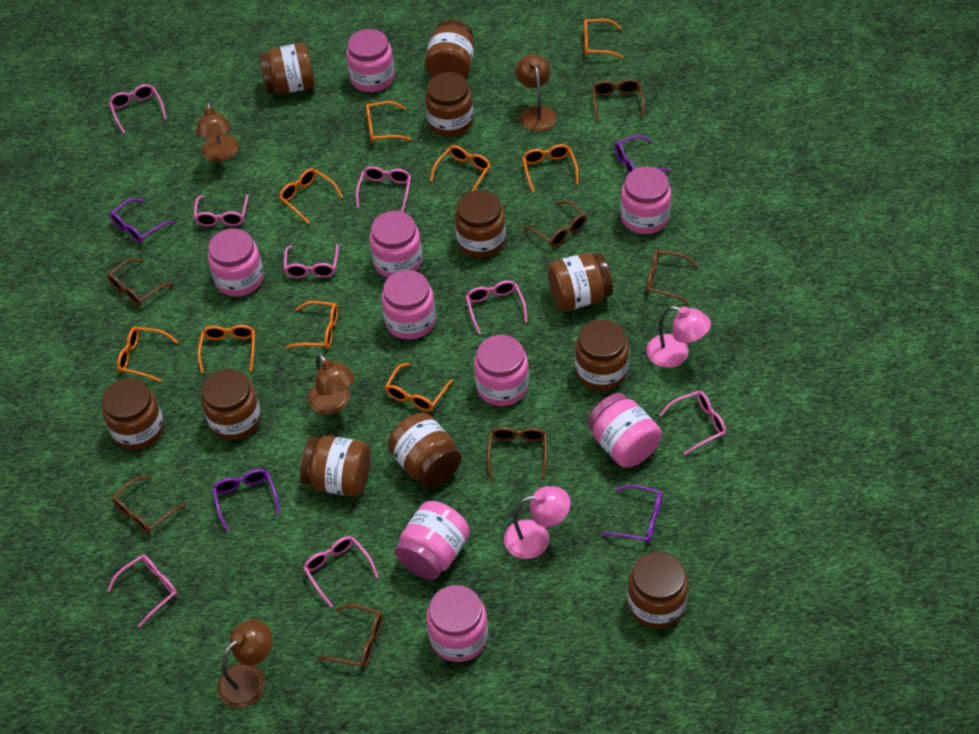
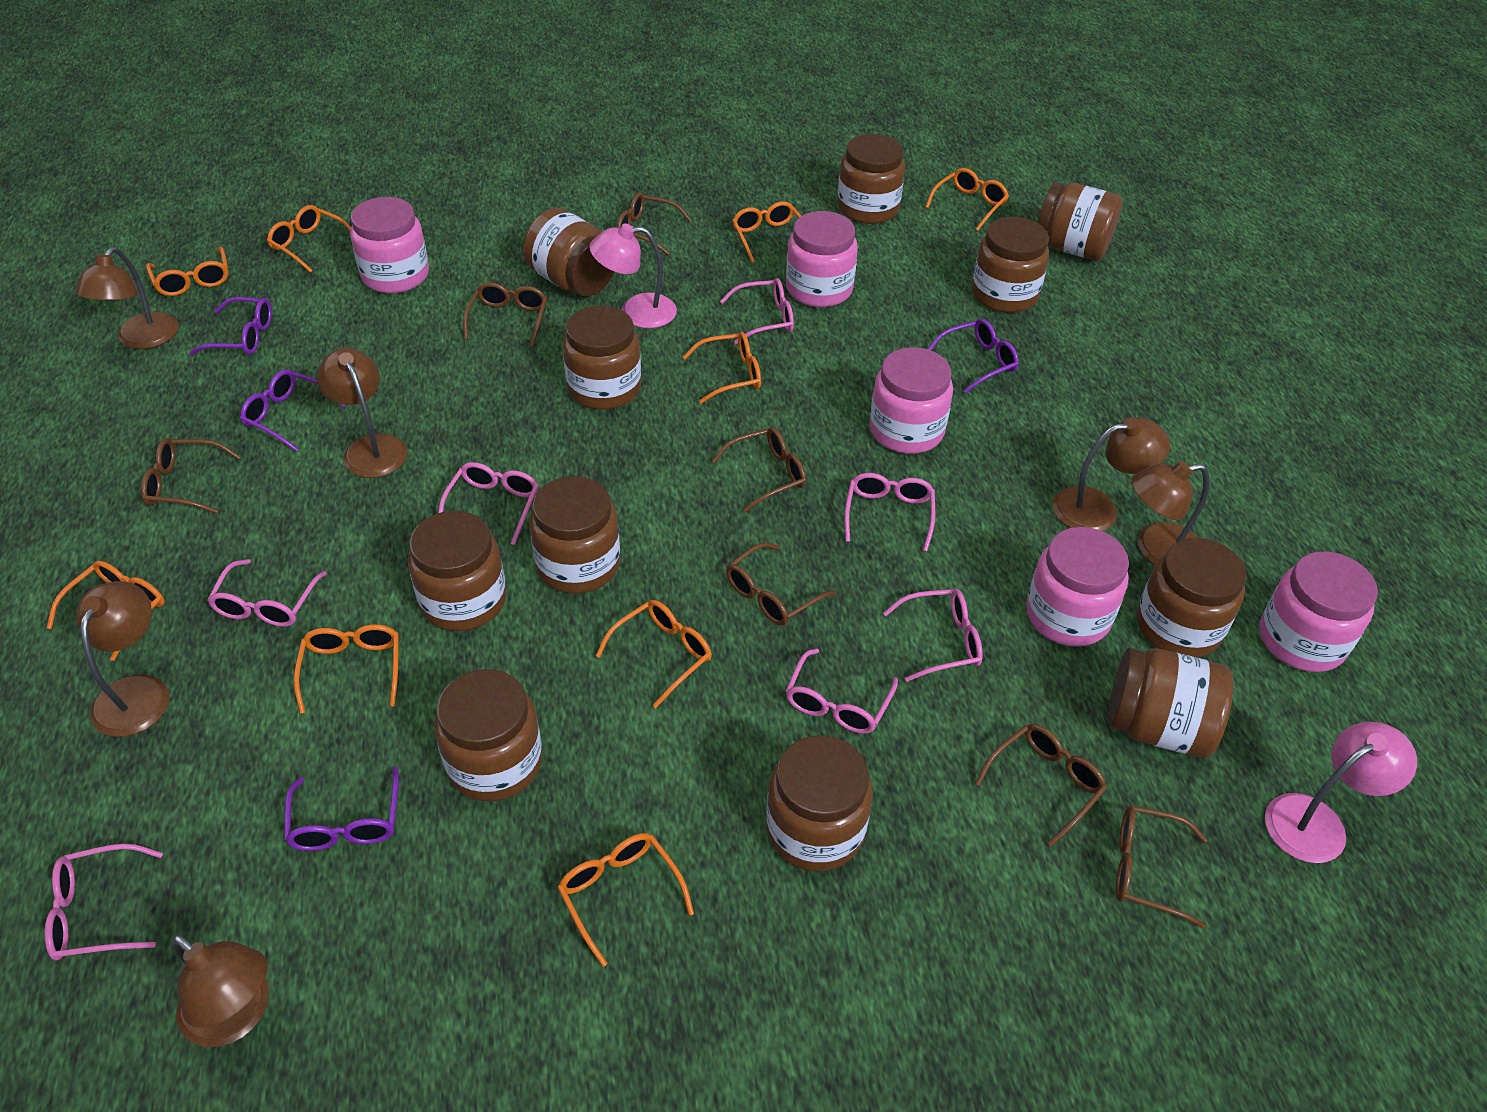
brown lamp: [196,101,239,162] [218,619,273,708] [308,353,354,414] [516,54,557,132] = 4 -> [75,247,178,349] [76,581,169,737] [171,934,269,1047] [317,348,407,478] [1053,417,1170,531] [1131,461,1210,565] = 6
pink glasses: [107,554,177,628] [109,84,166,133] [194,194,249,227] [284,244,339,278] [303,536,378,607] [356,166,411,212] [466,280,527,335] [659,391,726,455] = 8 -> [45,844,163,960] [208,559,327,627] [438,462,539,545] [720,278,794,344] [786,648,898,734] [844,473,935,551] [883,589,983,682] = 7
pink jar: [208,228,264,297] [346,29,395,92] [369,211,422,278] [381,270,436,340] [395,501,470,580] [426,585,488,662] [474,335,529,406] [588,393,662,468] [620,167,671,234] = 9 -> [350,197,429,293] [786,211,858,307] [870,347,953,454] [1026,527,1129,647] [1259,551,1378,672] = 5

